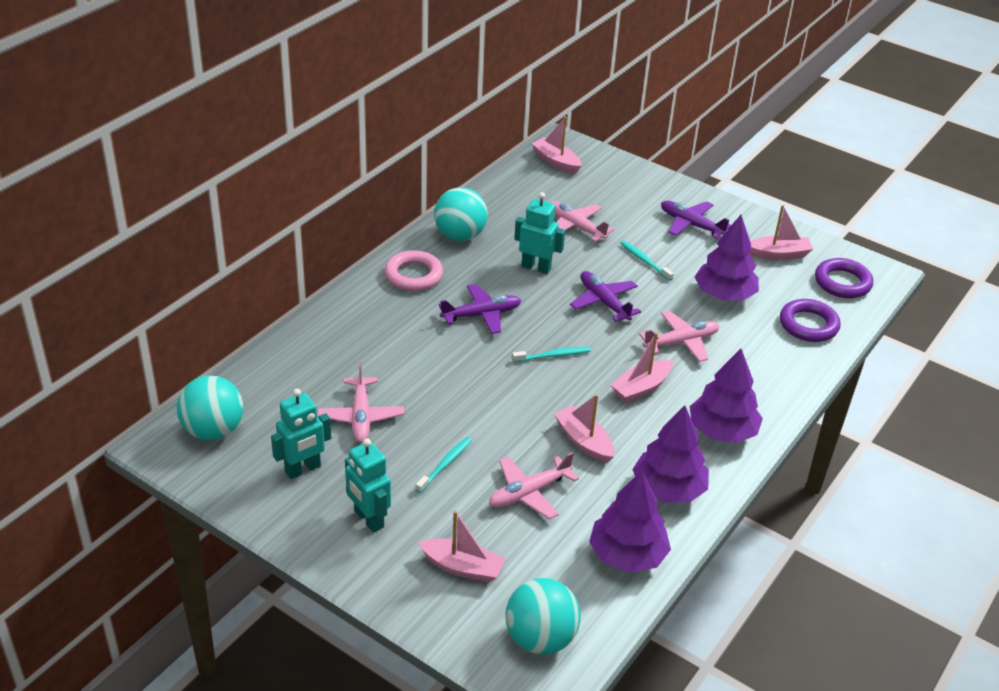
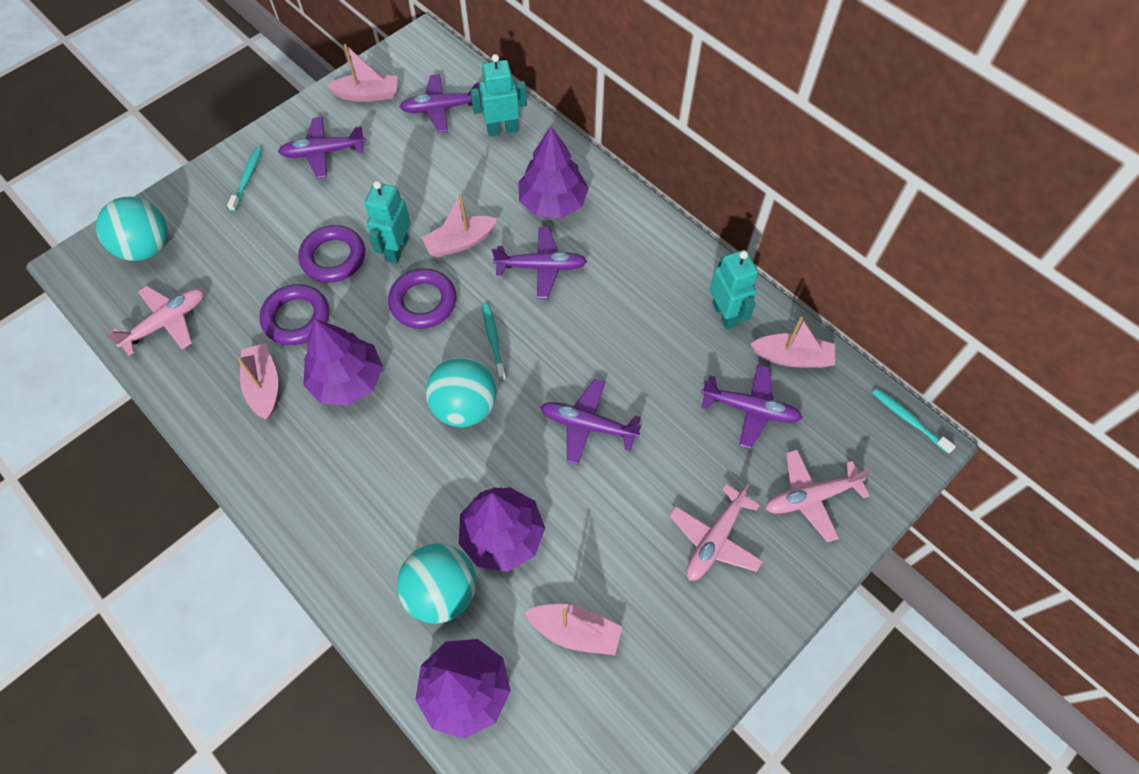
pink plane: [318,363,404,443] [489,452,579,519] [550,201,614,241] [639,311,719,362] = 4 -> [107,286,204,356] [669,484,763,581] [766,449,872,542] = 3
pink ring: [384,250,443,291] = 1 -> none = 0
purple plane: [439,284,522,334] [570,271,641,322] [661,201,731,239] = 3 -> [278,117,366,179] [399,74,482,133] [492,227,587,299] [540,379,641,465] [701,364,803,449] = 5
purple ring: [780,299,841,342] [815,258,873,298] = 2 -> [259,284,329,345] [298,225,365,283] [388,268,456,329] = 3

